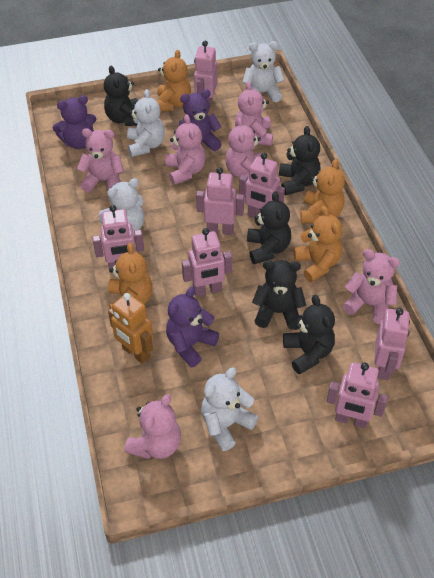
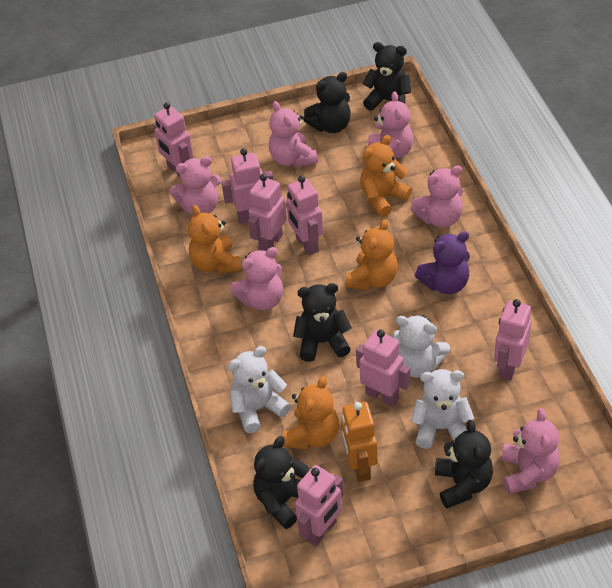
purple teddy bear: [53,95,96,149] [166,287,219,367] [179,89,222,151] = 3 -> [415,231,470,294] = 1
white teddy bear: [98,178,144,234] [127,89,165,157] [201,368,258,451] [243,41,285,102] = 4 -> [228,346,291,433] [392,315,450,378] [411,369,474,449] = 3

